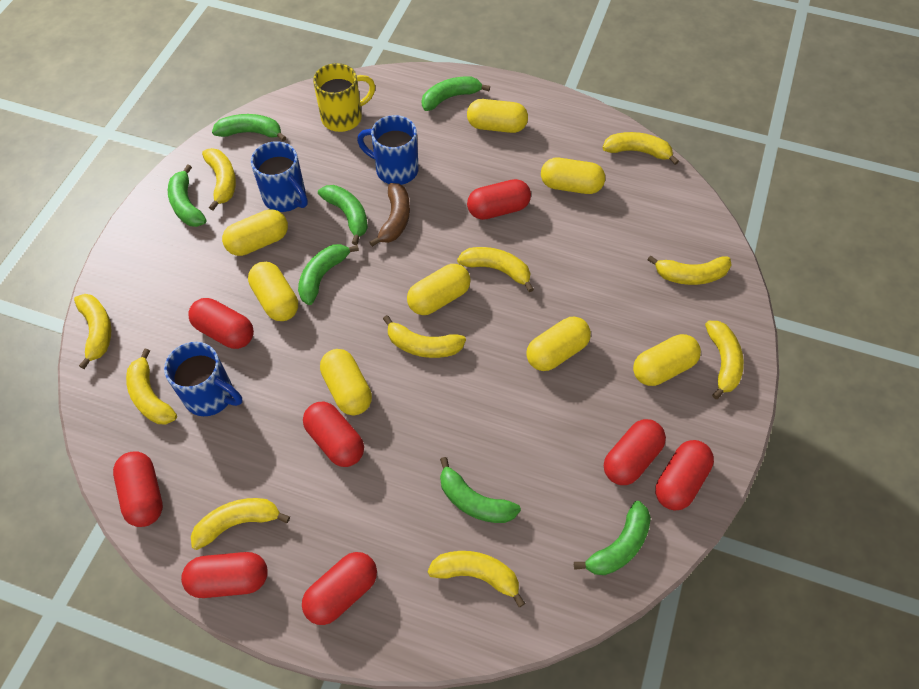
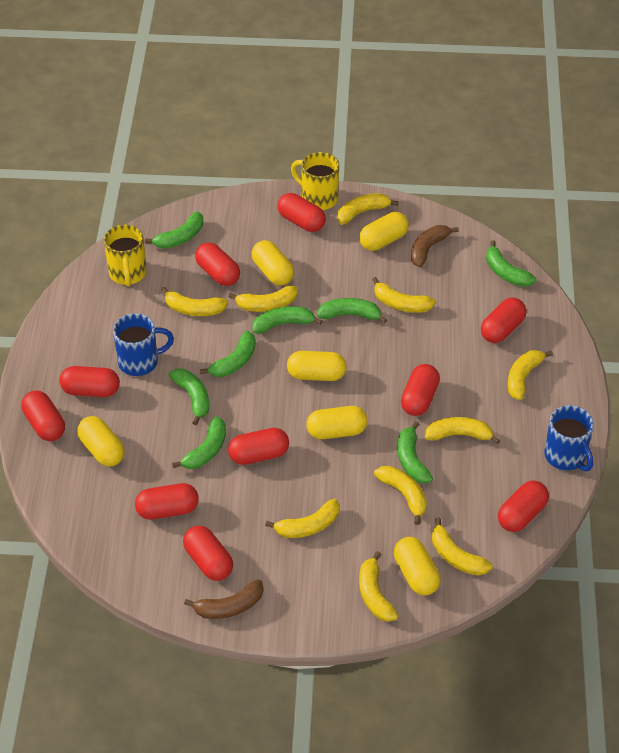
blue mug: [164,342,243,416] [251,141,308,212] [357,115,419,185] = 3 -> [113,313,174,376] [544,405,594,471] = 2
brown banana: [369,183,410,247] = 1 -> [184,580,263,619] [411,225,459,267] = 2
green banana: [168,164,207,227] [212,114,287,142] [298,244,359,305] [318,185,368,245] [422,76,490,111] [440,457,521,523] [574,501,651,575] = 7 -> [145,212,203,249] [168,368,209,425] [172,416,226,469] [200,331,256,377] [252,306,322,334] [317,298,387,324] [397,421,433,484] [486,240,536,287] = 8
red capsule: [113,451,163,527] [181,552,268,598] [188,298,254,349] [302,552,377,625] [303,402,364,467] [467,179,531,220] [604,419,666,485] [655,440,714,511] = 8 -> [21,390,65,441] [60,366,120,397] [135,483,199,519] [183,526,233,581] [195,242,240,286] [228,428,289,465] [277,193,326,232] [401,364,440,416] [481,298,526,343] [498,480,549,532] = 10
yellow capsule: [222,209,288,256] [248,262,298,321] [320,349,372,415] [407,264,471,315] [467,99,528,133] [526,317,591,371] [541,158,605,194] [633,334,701,386] = 8 -> [77,416,125,467] [252,240,294,286] [287,351,347,381] [306,406,367,439] [359,212,409,251] [394,537,440,596] = 6
yellow mug: [313,63,375,132] = 1 -> [104,224,147,287] [291,152,339,210] = 2

